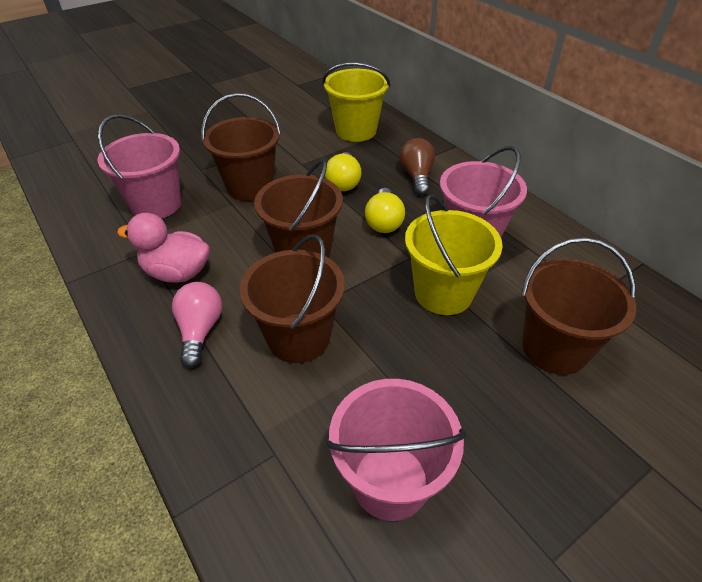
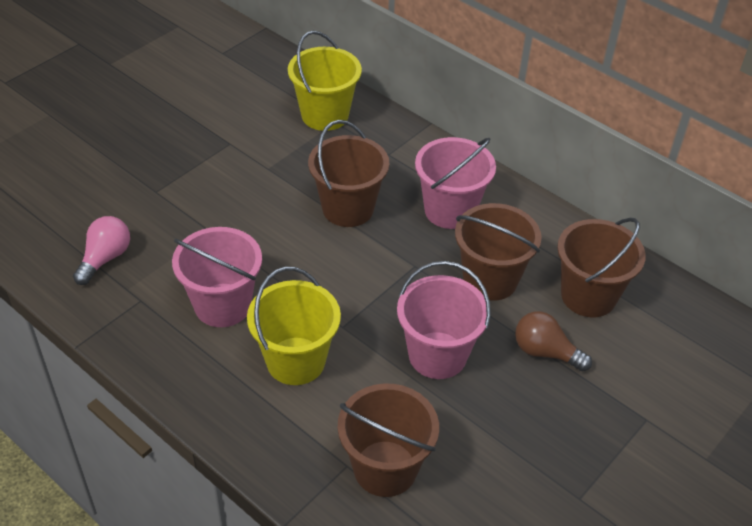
pink duck: [117,213,210,283] = 1 -> none = 0
yellow light bulb: [325,152,362,191] [365,188,405,233] = 2 -> none = 0

